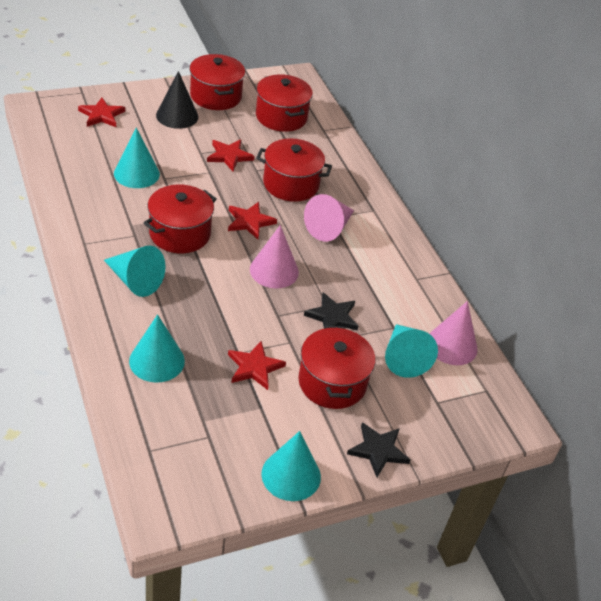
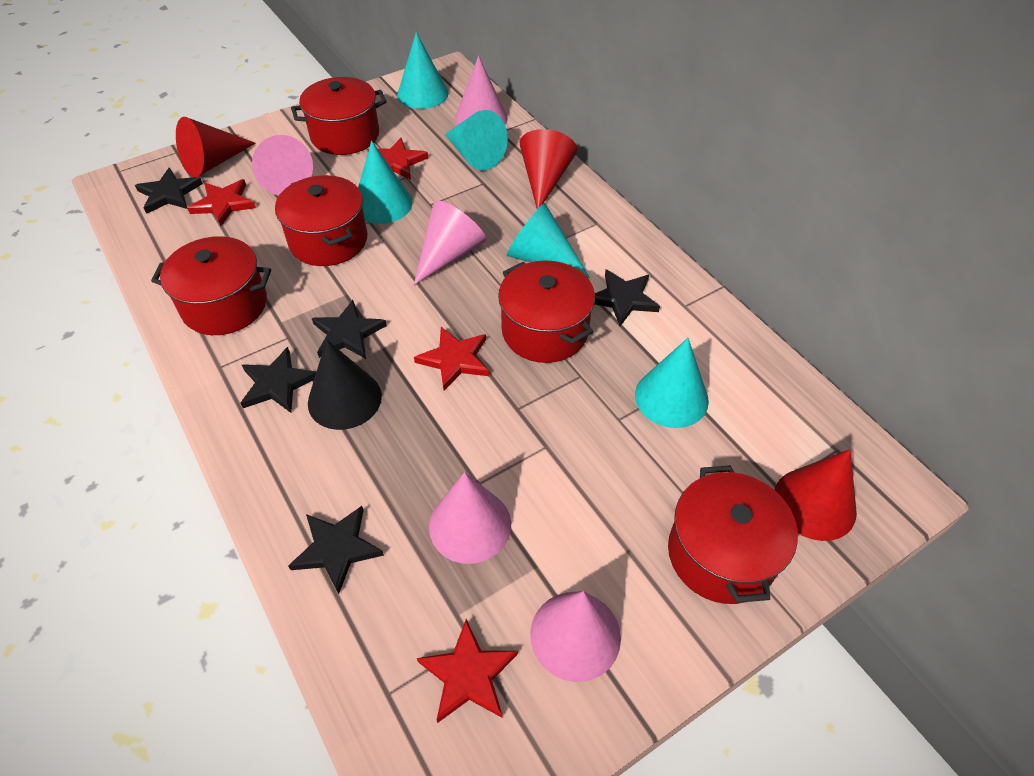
black star: [304,292,358,330] [347,422,410,477] = 2 -> [135,168,203,214] [241,347,316,413] [288,506,384,594] [312,300,387,359] [594,269,660,326] = 5
pink cone: [250,225,299,288] [304,194,354,242] [430,301,478,365] = 3 -> [252,135,313,195] [414,200,486,285] [429,472,511,564] [455,56,508,125] [530,591,621,682] = 5
red cone: none = 0 -> [176,117,256,177] [520,129,577,209] [775,449,857,541] = 3

